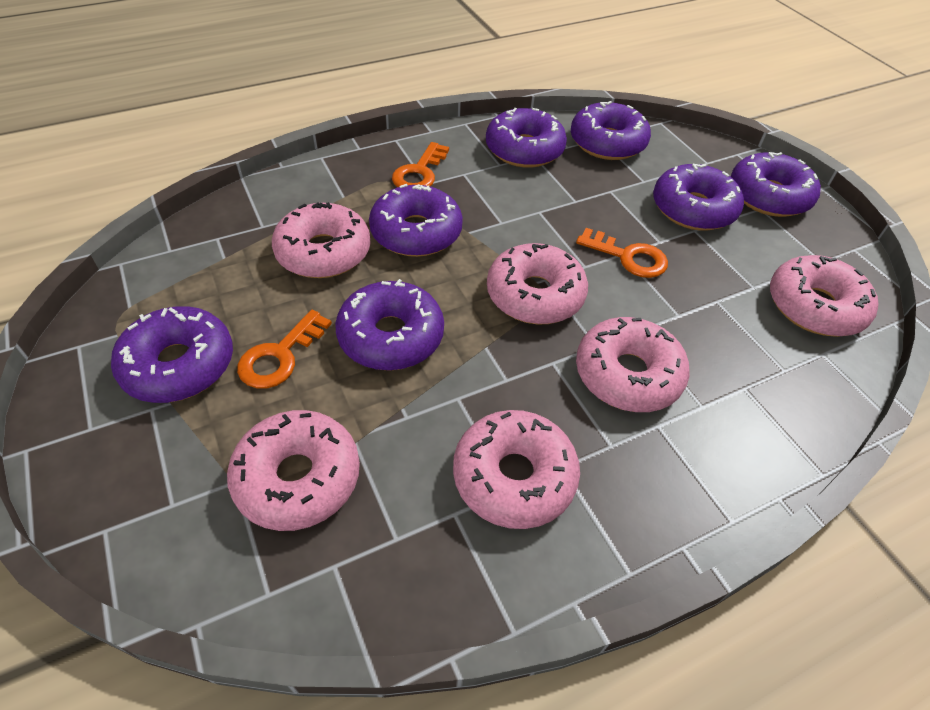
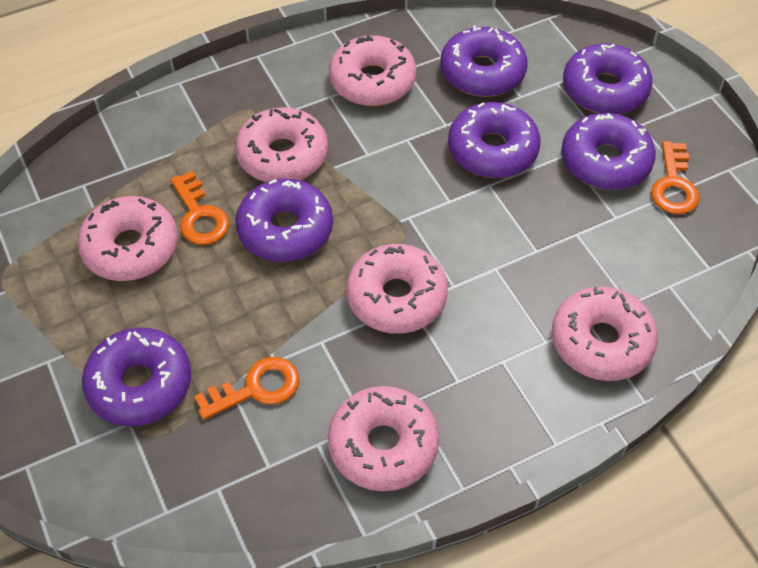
purple donut: [111,306,233,403] [335,279,444,371] [369,184,463,257] [486,108,567,168] [571,101,651,160] [653,164,744,231] [731,152,821,217] = 7 -> [82,328,191,426] [236,179,333,262] [440,25,527,97] [448,102,541,178] [561,113,656,190] [563,44,653,114] = 6

